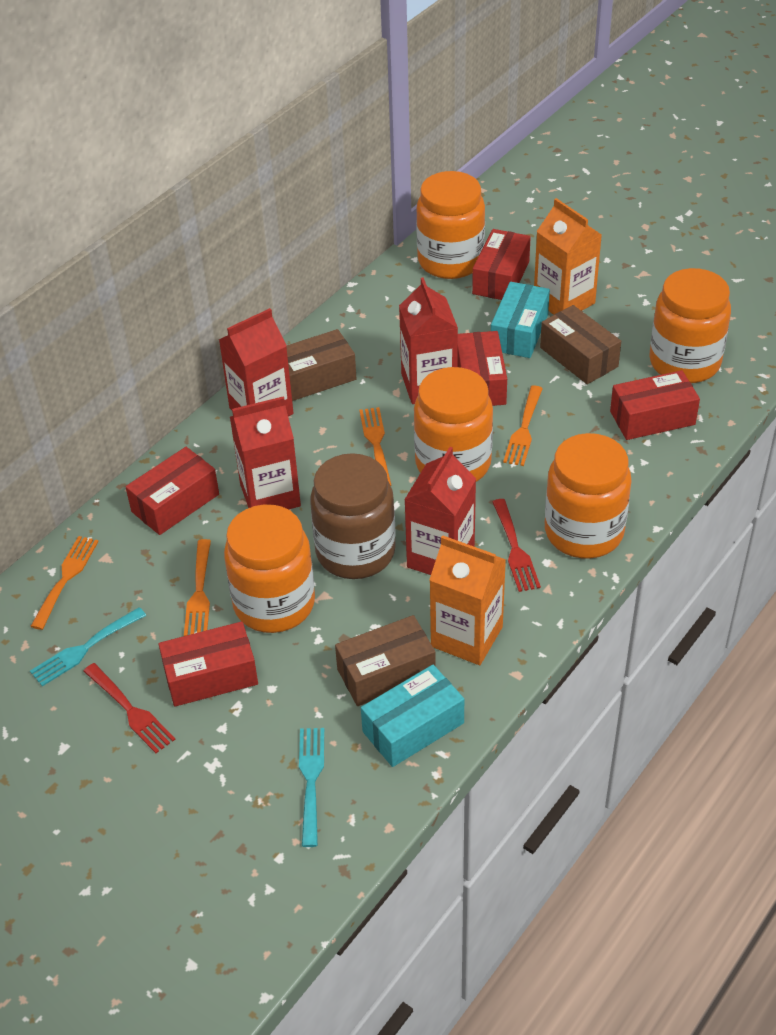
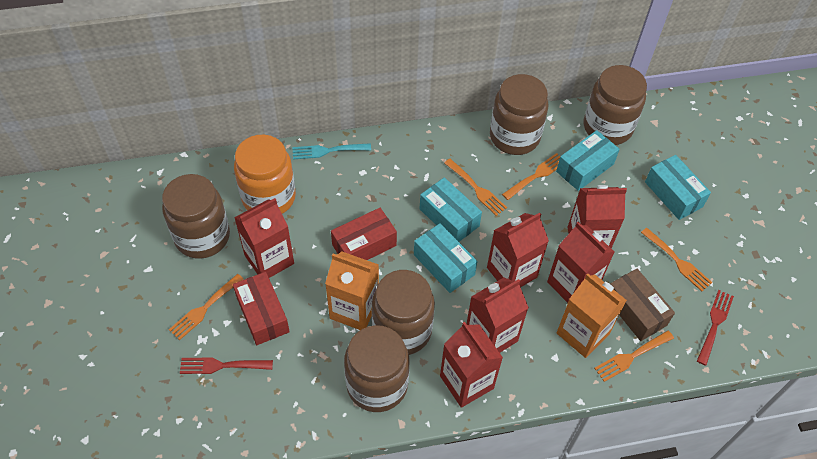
brown box: [286,329,357,401] [335,615,436,706] [540,305,621,384] = 3 -> [610,269,675,341] = 1
brown jar: [310,453,396,579] = 1 -> [162,174,230,259] [344,325,409,412] [372,270,435,355] [490,74,548,155] [584,65,647,145] = 5
orange fork: [30,536,99,630] [184,539,211,636] [359,407,392,486] [503,386,543,466] = 4 -> [169,274,244,340] [444,159,507,216] [502,153,560,200] [594,331,674,382] [641,228,712,291] = 5
orange jar: [224,504,315,633] [414,367,493,482] [416,171,485,279] [545,433,631,559] [649,268,731,383] = 5 -> [234,135,296,214] = 1
red box: [126,447,219,535] [158,622,258,707] [457,331,507,406] [472,229,531,300] [610,370,700,440] = 5 -> [233,272,290,345] [331,208,397,260] = 2
red carton: [219,308,294,417] [230,396,301,510] [399,277,458,404] [404,447,476,575] = 4 -> [234,198,294,278] [440,322,503,408] [467,278,529,353] [487,213,549,287] [547,221,614,303] [568,185,627,248] = 6
turquoise box: [361,665,464,767] [491,282,550,358] = 2 -> [414,223,477,293] [419,177,482,242] [556,130,620,191] [645,155,711,220] = 4
turquoise fork: [30,607,146,686] [299,728,324,847] = 2 -> [292,143,371,159] = 1

